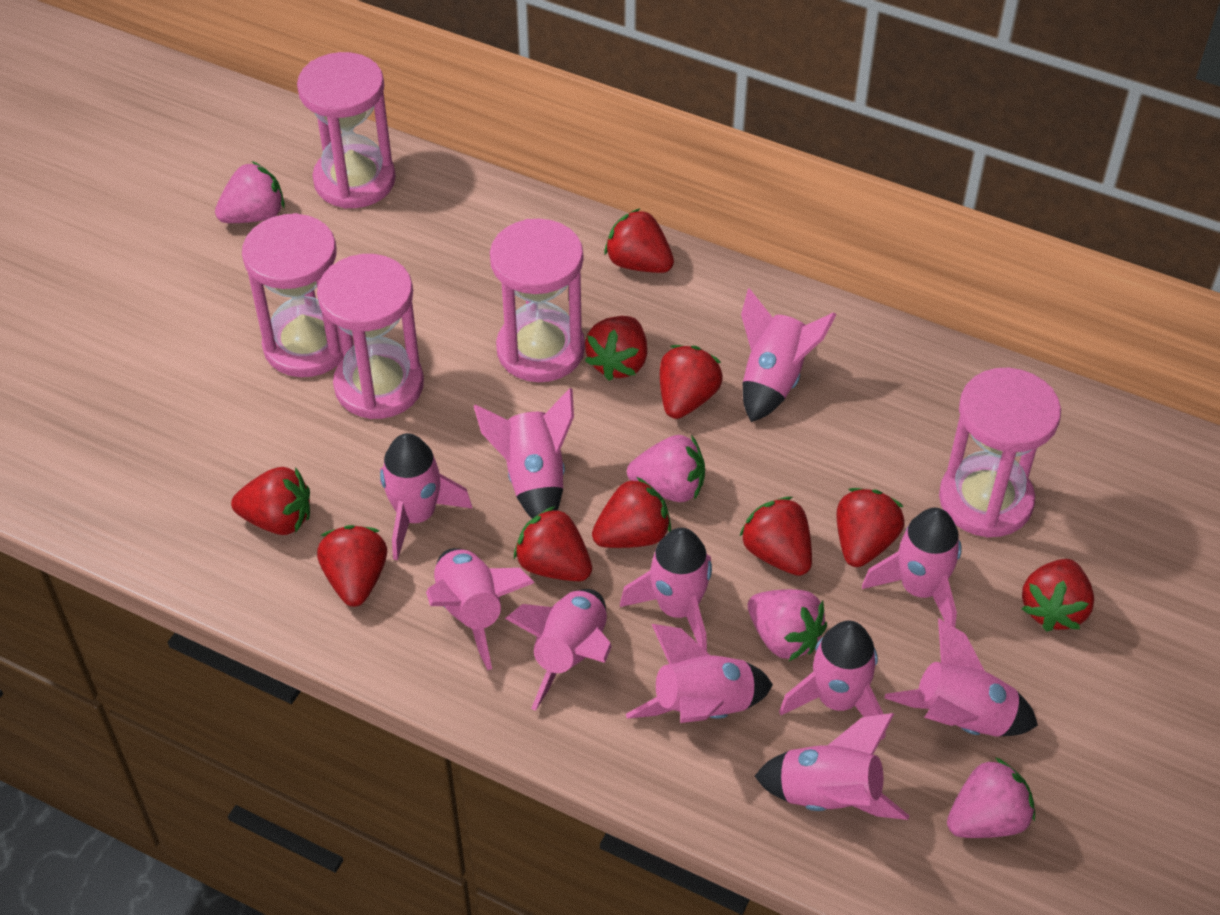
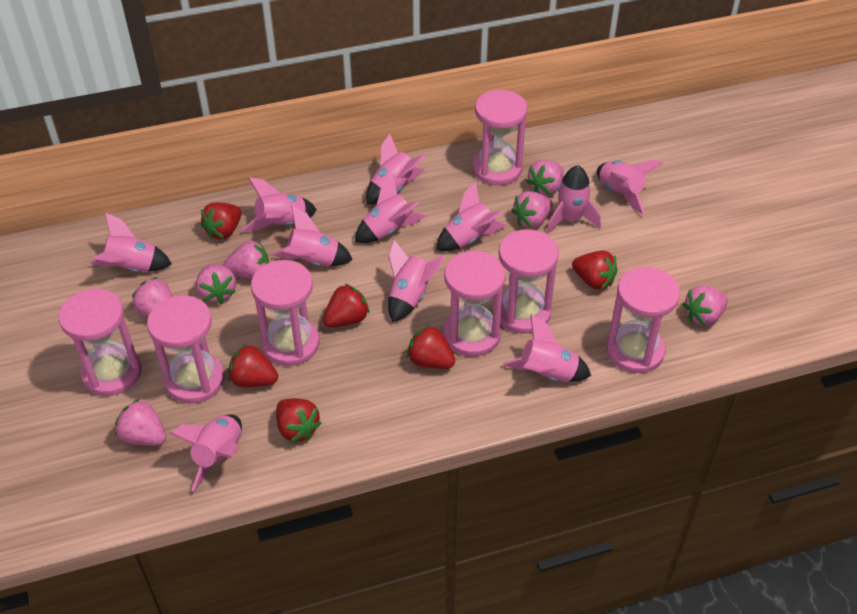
pink hourglass: [242,213,344,377] [297,52,396,208] [317,254,424,419] [490,218,585,382] [939,368,1061,538] = 5 -> [58,289,142,396] [147,296,225,403] [251,260,320,366] [443,251,505,357] [473,90,527,185] [499,229,559,334] [606,267,680,373] = 7
pink strawberry: [215,161,285,223] [627,435,705,502] [748,589,827,662] [947,757,1035,838] = 4 -> [115,399,166,446] [132,277,173,317] [196,264,236,304] [223,240,269,279] [511,191,553,228] [526,160,564,196] [682,285,728,326] = 7
red strawberry: [231,467,310,535] [317,525,387,607] [514,506,592,581] [585,316,647,381] [592,477,671,548] [604,208,674,273] [660,345,723,419] [739,497,812,576] [836,488,904,567] [1022,559,1094,632] = 10 -> [201,202,242,239] [228,344,278,387] [276,398,322,443] [323,283,370,327] [407,325,455,369] [572,251,618,290] = 6

